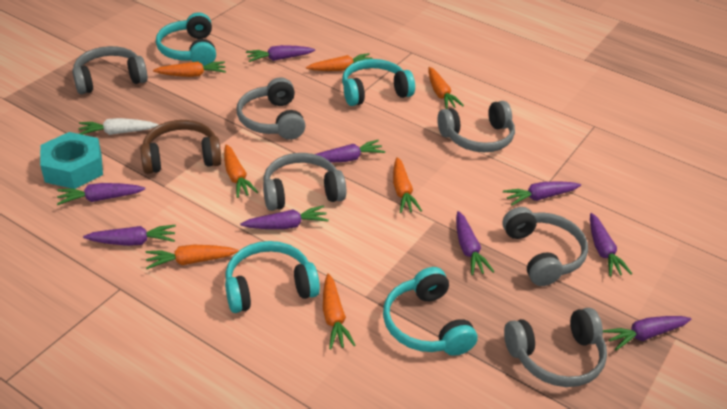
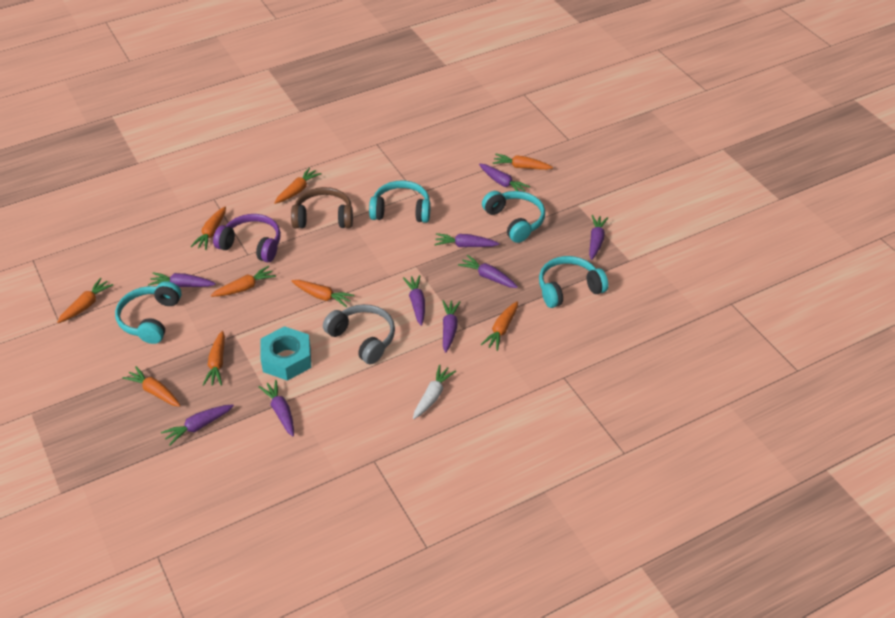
grey headphones: [72,46,148,94] [237,78,305,140] [263,153,346,211] [437,101,515,152] [502,207,588,286] [504,308,607,387] = 6 -> [323,304,395,364] = 1
orange carrot: [146,245,239,269] [153,61,226,77] [224,144,259,198] [306,53,372,71] [323,273,356,349] [393,157,422,213] [428,67,464,109] = 7 -> [57,278,113,323] [122,366,181,407] [190,206,226,250] [203,331,225,386] [211,266,276,297] [274,167,322,204] [292,280,354,307] [481,301,518,351] [493,154,553,170] = 9
purple headphones: none = 0 -> [213,214,281,263] = 1

